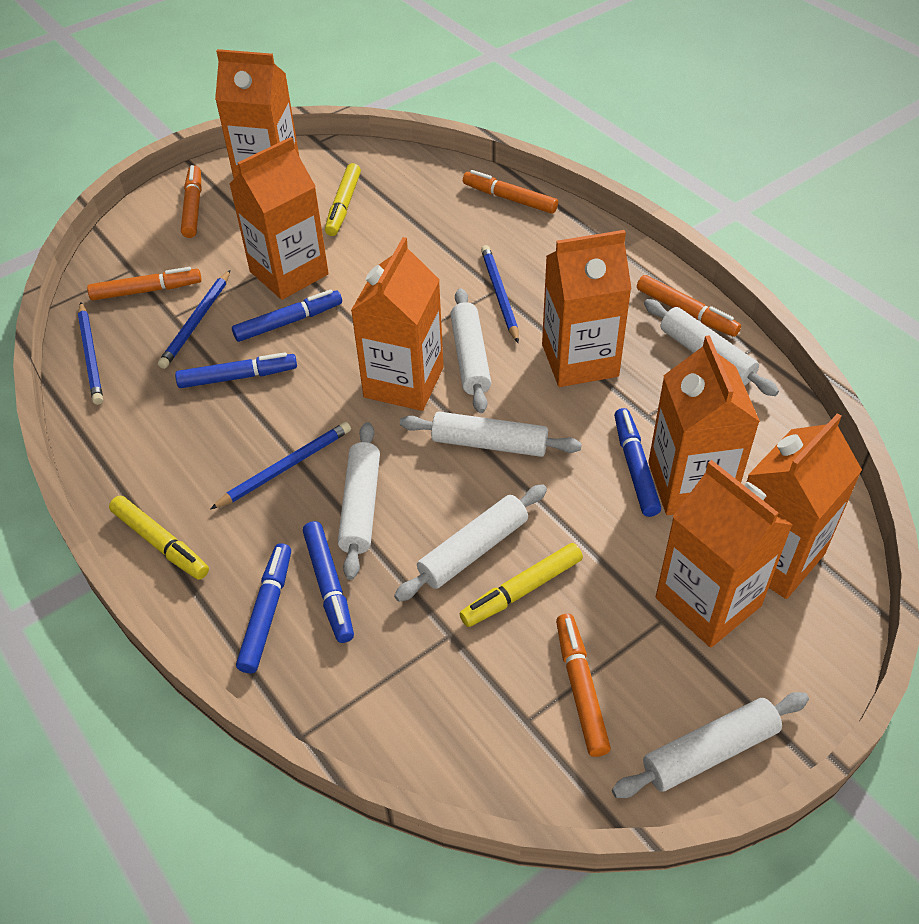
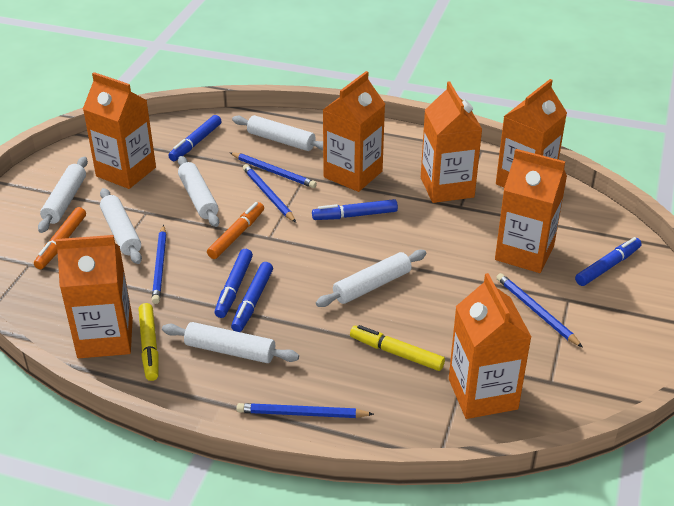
blue pencil: [78,302,103,405] [158,270,230,369] [210,422,351,509] [481,245,519,343] = 4 -> [152,225,166,304] [229,152,317,188] [237,403,374,418] [243,164,296,223] [496,273,583,348] = 5
orange marker: [87,267,202,300] [181,165,201,238] [463,170,558,214] [556,614,611,757] [637,275,741,337] = 5 -> [34,207,86,269] [207,202,264,259] = 2
yellow marker: [109,496,209,580] [325,163,361,236] [460,543,583,627] = 3 -> [138,303,159,381] [350,325,445,371] = 2

